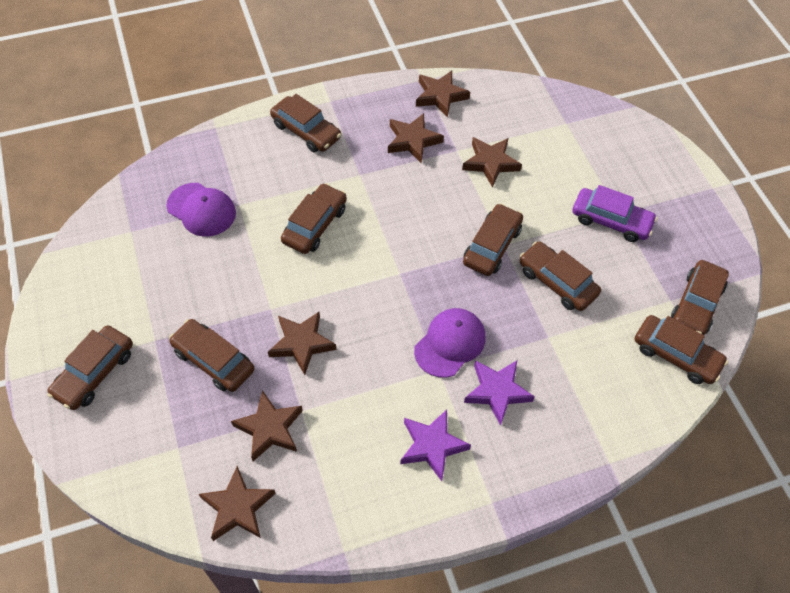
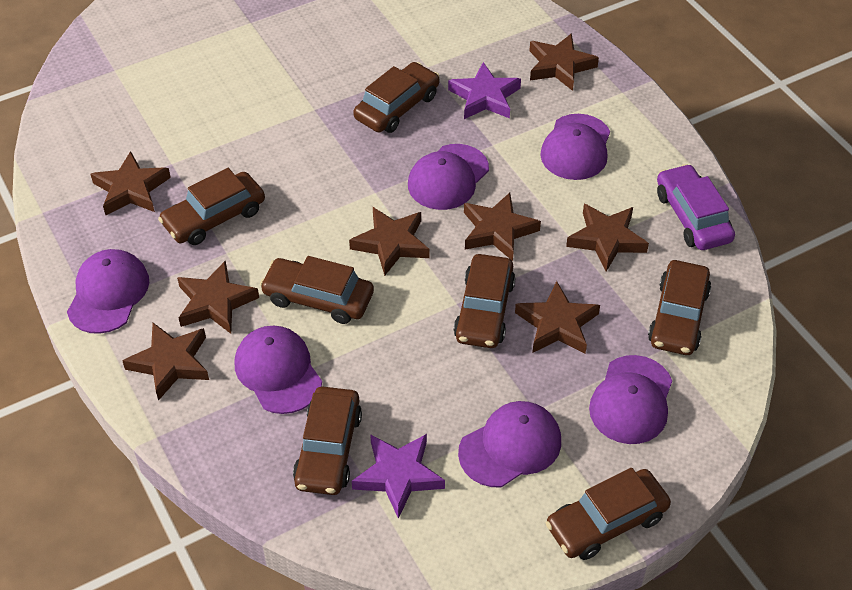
brown car: [47,325,133,410] [169,319,255,392] [270,94,341,152] [281,183,347,254] [463,204,523,276] [520,241,601,311] [635,315,728,384] [671,260,729,335] = 8 -> [158,168,265,245] [260,256,374,324] [293,387,362,495] [353,62,440,133] [454,254,515,348] [546,468,671,560] [648,260,711,355] = 7
brown star: [199,466,276,541] [231,390,303,461] [268,312,336,375] [388,113,444,163] [416,71,470,117] [462,137,522,187] = 6 -> [90,151,171,215] [122,323,209,401] [177,260,259,334] [349,207,430,276] [464,193,541,261] [515,281,600,354] [529,33,599,91] [566,204,649,272] = 8
purple cap: [166,183,236,237] [414,308,485,378] = 2 -> [67,249,149,334] [234,325,322,414] [408,144,489,210] [458,401,561,488] [540,114,610,180] [589,355,672,444] = 6

